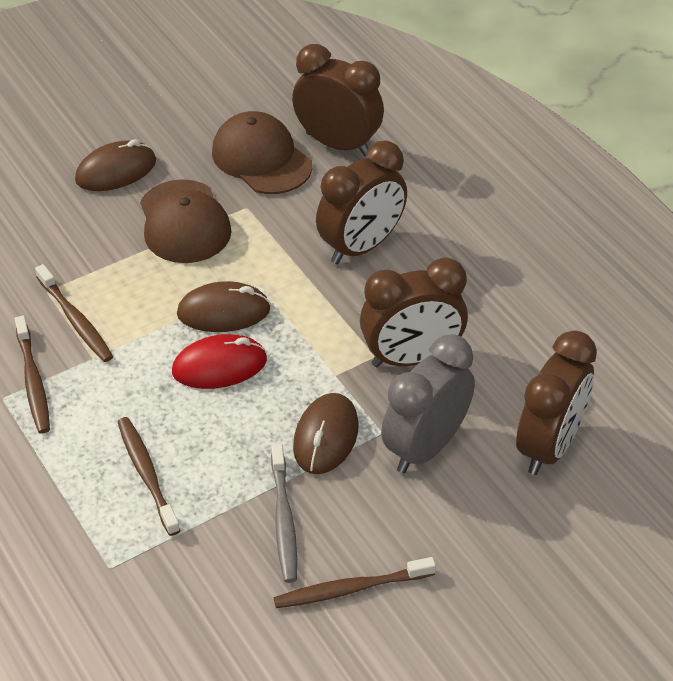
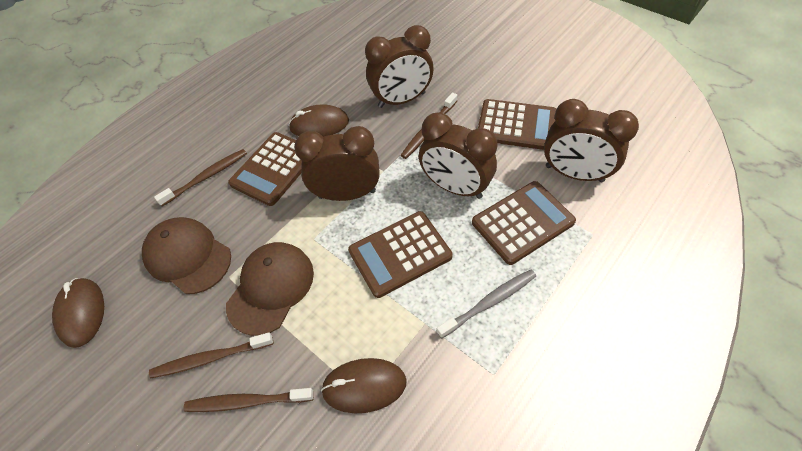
brown calculator: none = 0 -> [228,132,302,206] [348,211,453,298] [472,181,576,265] [478,99,556,150] = 4
grey clock: [381,334,475,473] = 1 -> none = 0
red mouse: [172,334,267,389] = 1 -> none = 0

